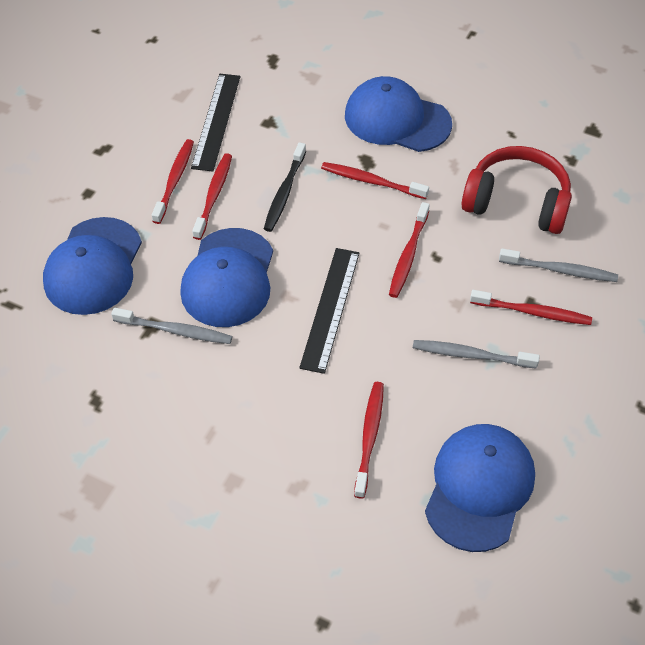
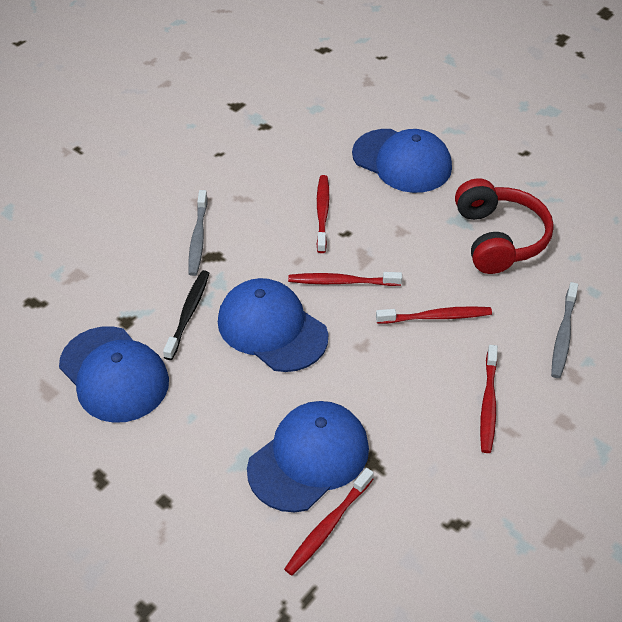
black ruler: [191,74,240,172] [299,248,360,374] = 2 -> none = 0
grey toothbrush: [111,308,233,344] [413,340,540,368] [499,248,618,282] = 3 -> [188,190,208,276] [551,282,578,378] = 2
red toothbrush: [152,139,194,224] [192,153,232,240] [321,162,429,199] [354,382,384,499] [389,202,430,298] [470,290,592,325] = 6 -> [284,468,374,575] [288,272,402,286] [317,175,329,253] [376,306,492,324] [480,345,498,453] = 5

